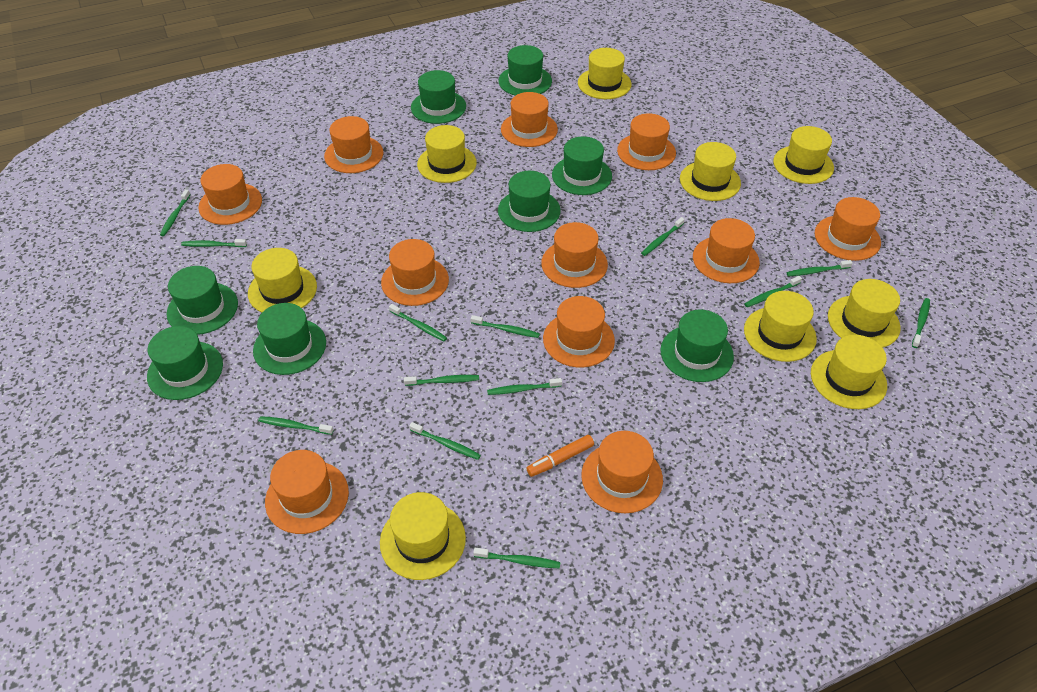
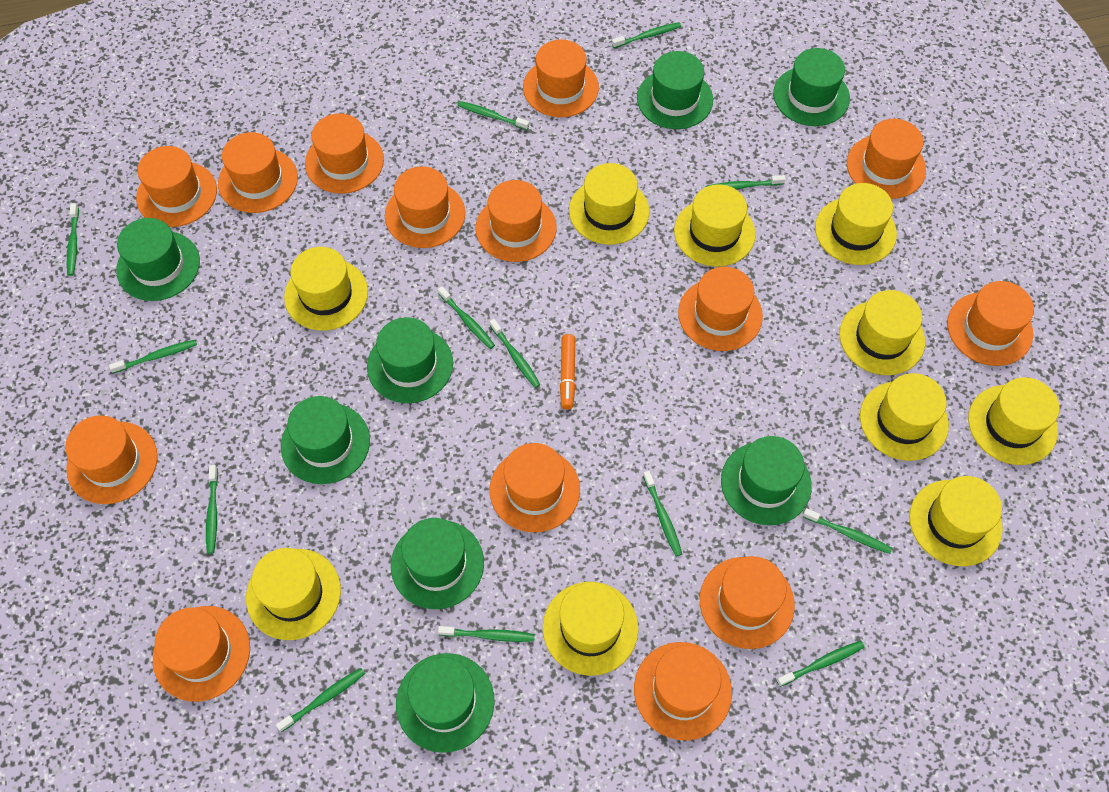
orange hat: [198,164,262,225] [265,450,349,534] [324,116,383,173] [381,239,449,306] [501,92,558,147] [541,222,608,288] [543,296,615,367] [581,431,663,513] [617,113,676,170] [693,218,760,283] [815,197,881,261] = 11 -> [65,415,158,504] [136,146,217,227] [153,606,250,702] [218,132,298,213] [305,113,384,194] [385,166,465,248] [475,180,557,262] [490,443,580,532] [523,40,599,117] [634,642,732,740] [678,267,763,351] [700,556,795,649] [847,119,926,199] [947,281,1034,366] = 14
yellow hat: [248,248,317,312] [380,492,466,580] [417,125,477,183] [578,48,632,99] [680,142,741,201] [744,291,817,362] [773,126,834,184] [811,335,887,409] [828,279,901,348] = 9 -> [246,548,341,640] [284,247,368,331] [543,582,638,676] [569,163,649,245] [674,184,756,267] [815,183,897,265] [839,290,925,375] [860,373,949,461] [909,476,1003,566] [968,377,1059,465] = 10

